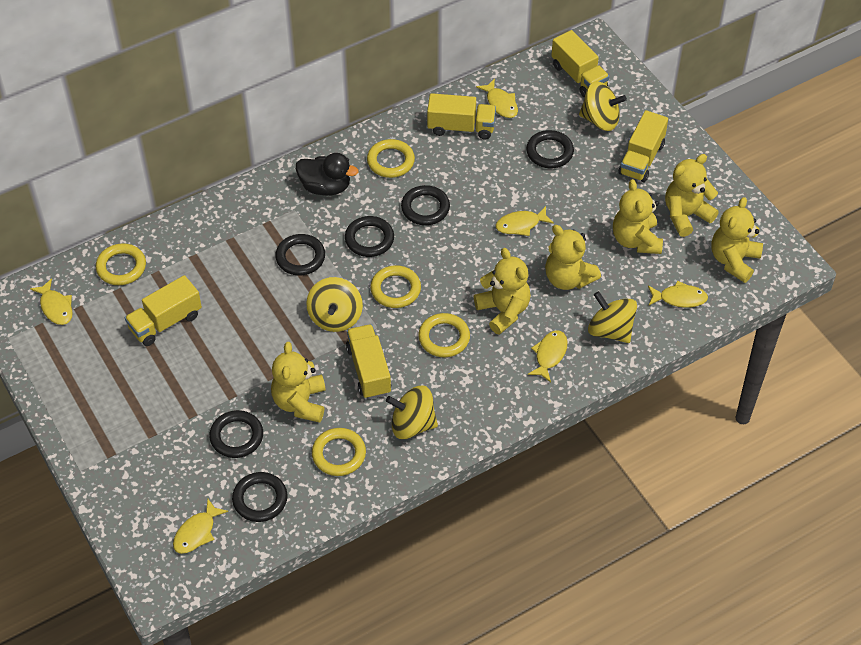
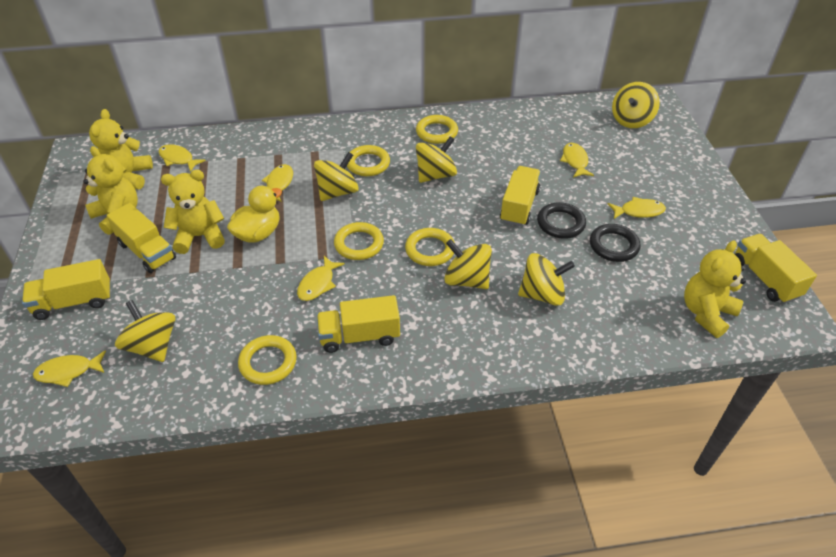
black duck: [296,153,359,196] = 1 -> none = 0
black ring: [209,410,263,458] [232,472,287,522] [275,234,325,276] [345,216,394,257] [401,185,450,225] [526,130,574,168] = 6 -> [537,202,586,239] [590,224,641,262] = 2
yellow duck: none = 0 -> [227,186,282,243] = 1
yellow spinning top: [306,277,363,332] [386,385,438,439] [579,81,627,131] [588,291,637,343] = 4 -> [115,300,175,362] [314,152,359,201] [416,136,457,183] [444,239,492,289] [518,253,575,306] [612,82,660,128] = 6
yellow teddy bear: [271,342,326,423] [474,248,531,335] [545,225,601,290] [613,179,663,254] [665,154,719,237] [711,197,763,283] = 6 -> [83,146,138,235] [89,109,153,189] [161,170,225,254] [684,240,746,338] = 4

